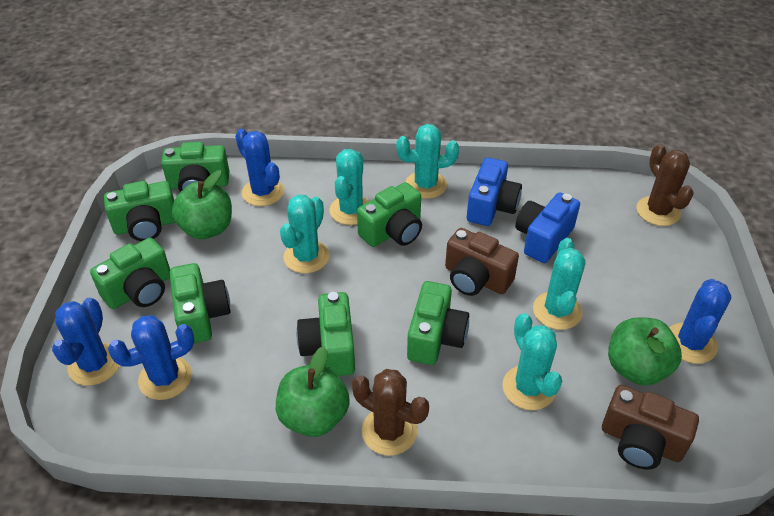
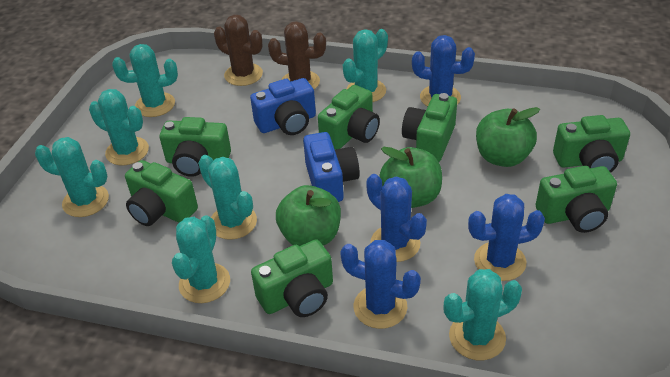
brown camera: [445,228,519,296] [602,385,699,470] = 2 -> none = 0
turquoise cactus: [280,195,330,273] [329,149,369,225] [396,124,459,199] [502,313,562,410] [533,238,586,330] = 5 -> [35,137,109,217] [89,89,149,165] [112,44,178,117] [172,215,230,303] [198,155,257,240] [343,29,388,102] [443,269,522,360] = 7

